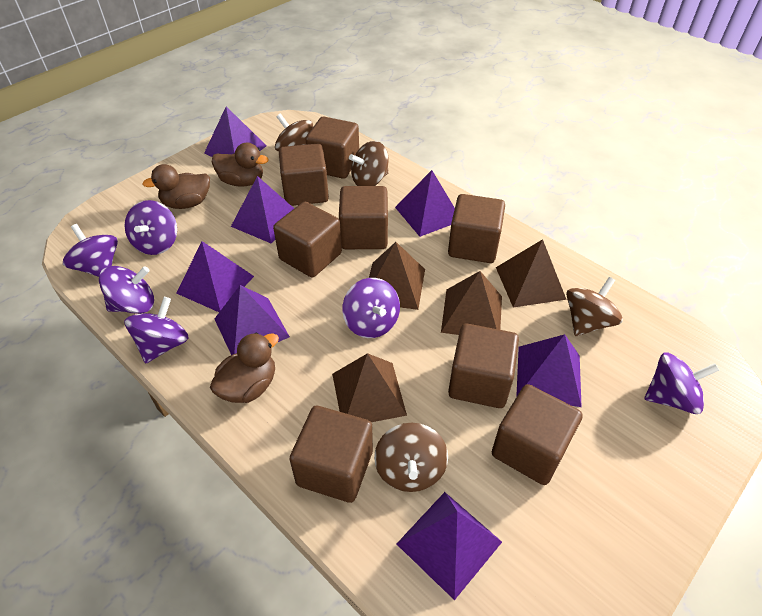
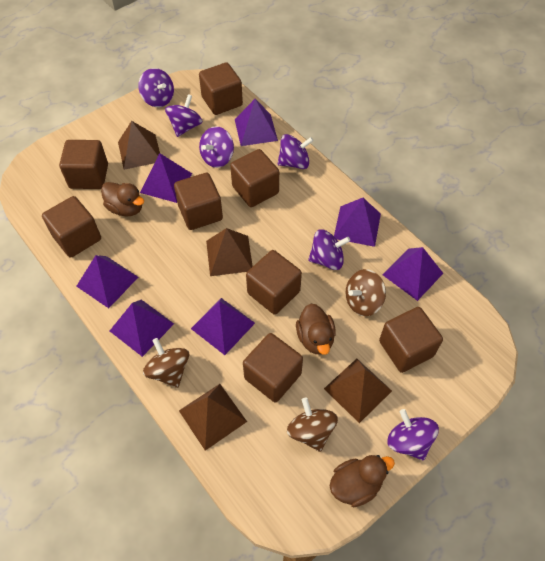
brown spinning top: [275,113,313,152] [349,141,389,186] [374,423,448,492] [566,277,623,336] = 4 -> [143,338,189,388] [287,398,338,452] [346,269,386,316] = 3

